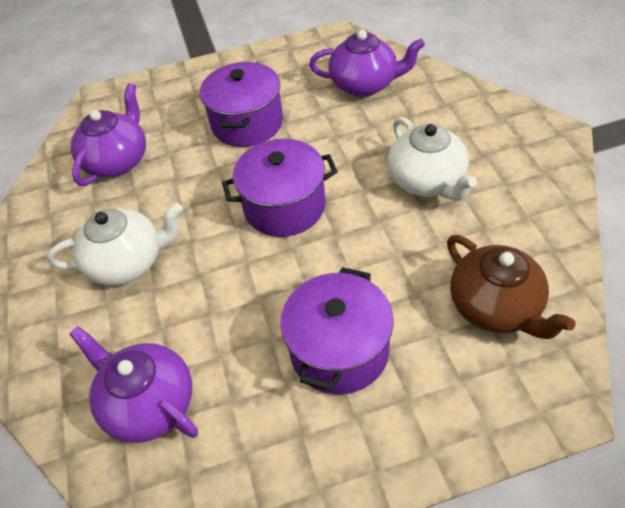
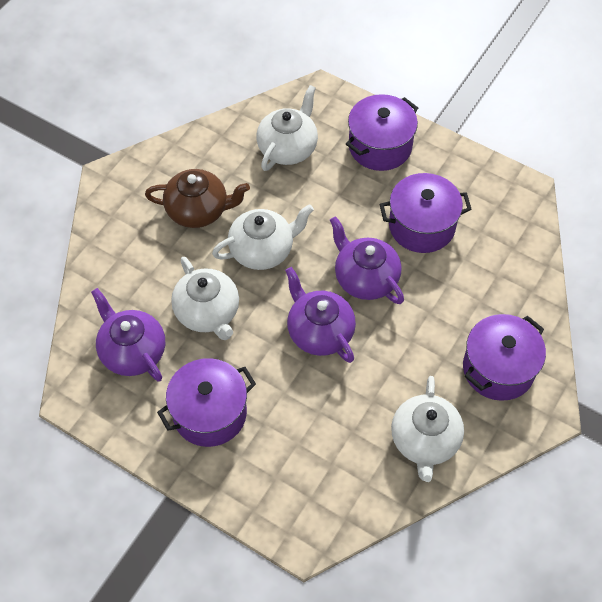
purple pot: [200,62,283,147] [222,139,338,237] [280,267,394,394] = 3 -> [157,358,256,447] [346,94,418,171] [380,173,472,253] [463,314,546,401] = 4
white teapot: [47,203,183,285] [388,117,477,201] = 2 -> [171,257,239,340] [212,204,314,270] [256,85,318,171] [391,376,464,482] = 4

